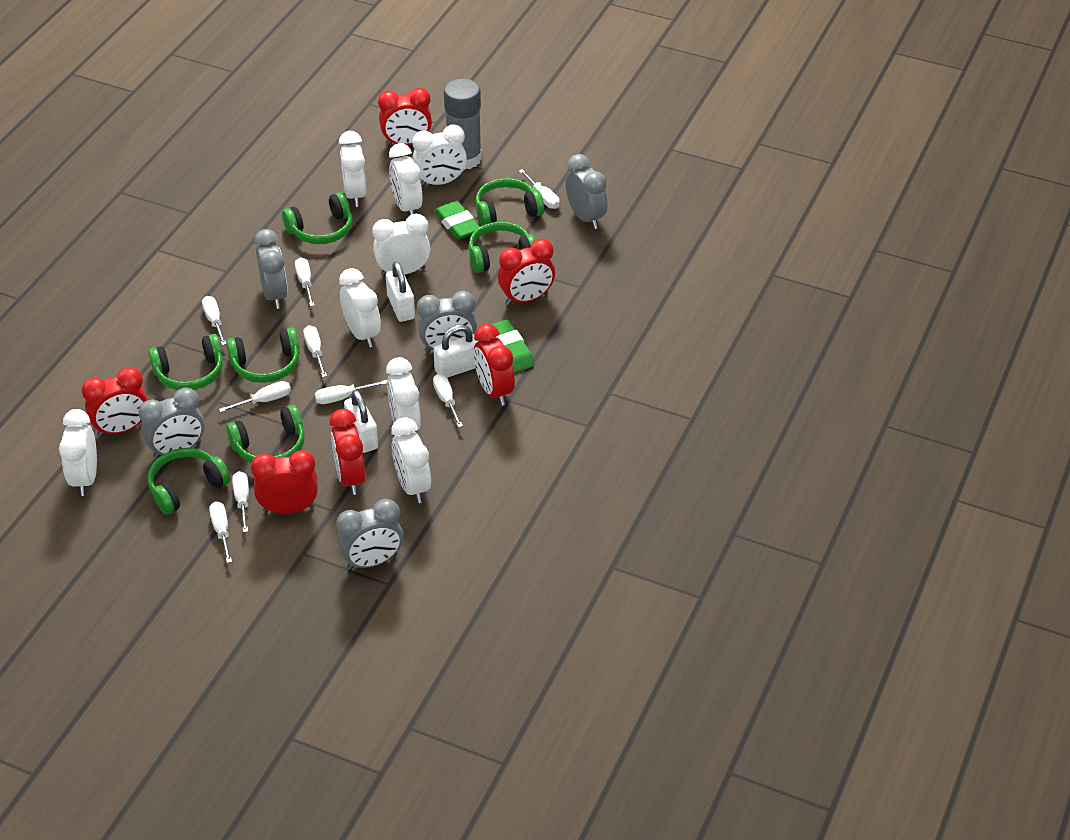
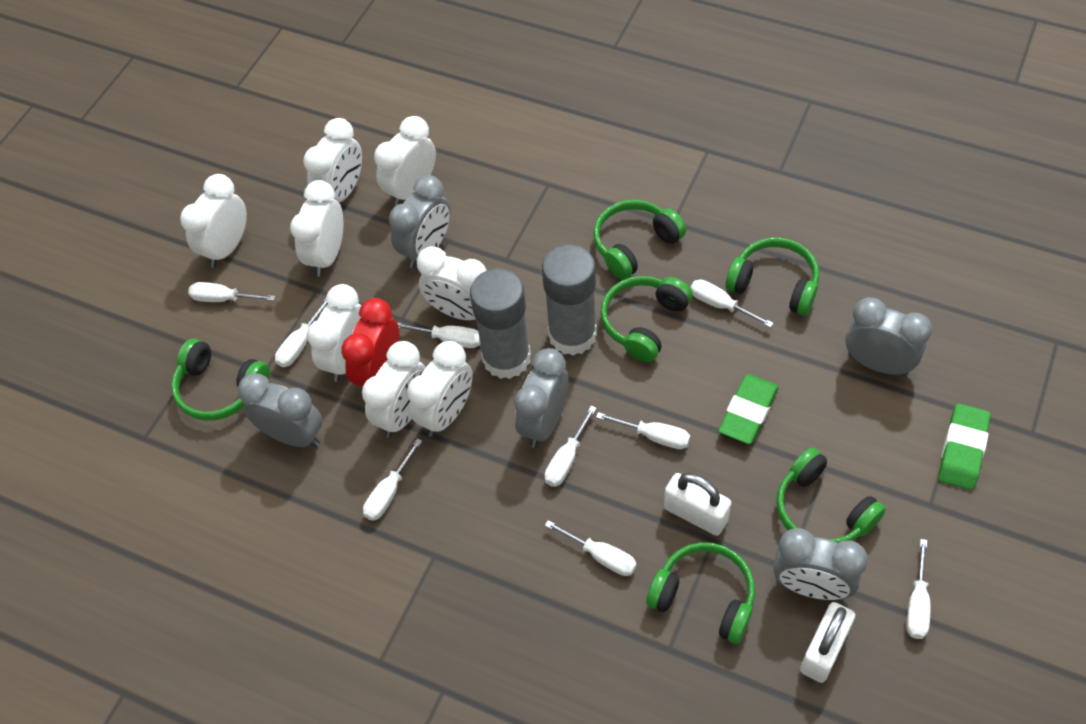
green headphones: [148,334,223,390] [148,448,230,515] [226,327,300,383] [226,405,305,463] [282,192,352,244] [469,222,536,273] [475,178,544,226] = 7 -> [171,339,270,421] [593,200,686,280] [600,276,693,362] [646,542,755,644] [725,238,819,316] [776,448,886,543] = 6
grey glue stick: [444,79,482,170] = 1 -> [470,268,531,379] [542,244,597,356] = 2
red clock: [82,367,148,437] [251,450,318,514] [330,409,366,495] [378,87,432,146] [474,324,515,406] [498,238,555,306] = 6 -> [341,298,399,387] = 1
white padlock: [344,390,378,453] [386,262,415,322] [433,325,478,378] = 3 -> [664,473,731,536] [800,602,855,683] = 2

